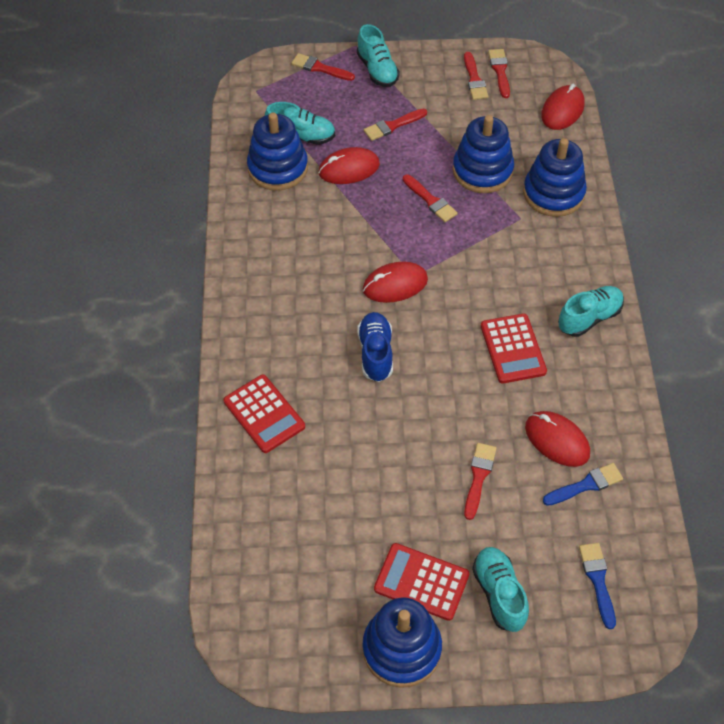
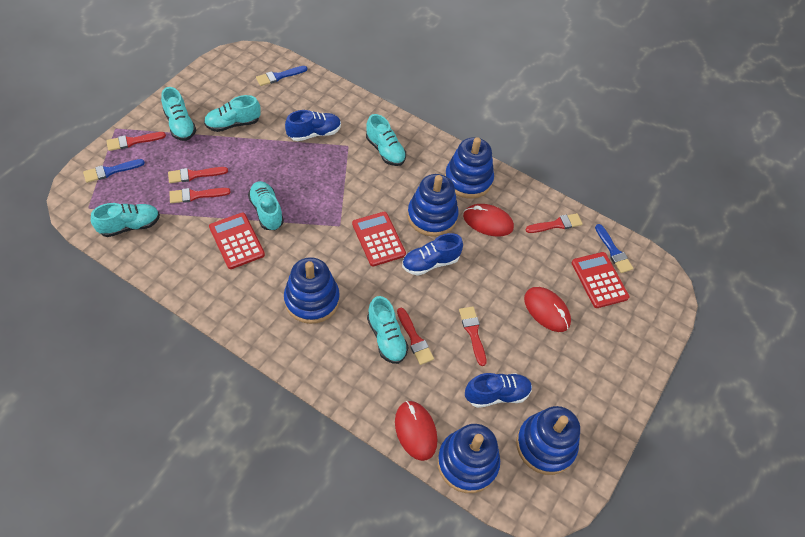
blue brush: [543,463,623,506] [579,543,616,629] = 2 -> [83,159,145,183] [256,66,307,86] [595,224,633,273] = 3
blue shoe: [357,312,393,382] = 1 -> [285,110,341,141] [402,233,463,276] [465,373,532,408] = 3
blue stacking toy: [247,113,308,190] [363,597,442,688] [453,115,514,193] [523,138,587,217] = 4 -> [284,257,340,324] [407,174,459,237] [437,424,500,493] [445,137,494,199] [516,406,580,475] = 5
red mouse: [318,147,380,184] [363,262,428,303] [525,411,590,467] [541,84,585,130] = 4 -> [395,401,437,461] [463,204,514,237] [524,287,571,332] = 3
turquoise shoe: [264,102,335,145] [357,24,400,87] [472,547,529,632] [558,286,624,337] = 4 -> [91,203,160,237] [161,87,196,141] [204,95,261,132] [248,181,284,230] [366,114,406,166] [367,296,409,364] = 6

